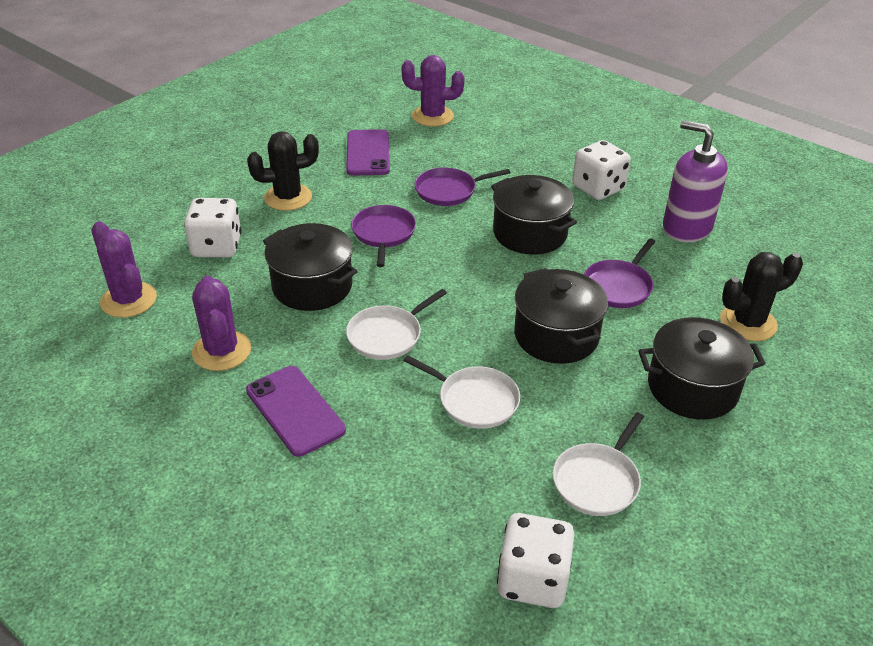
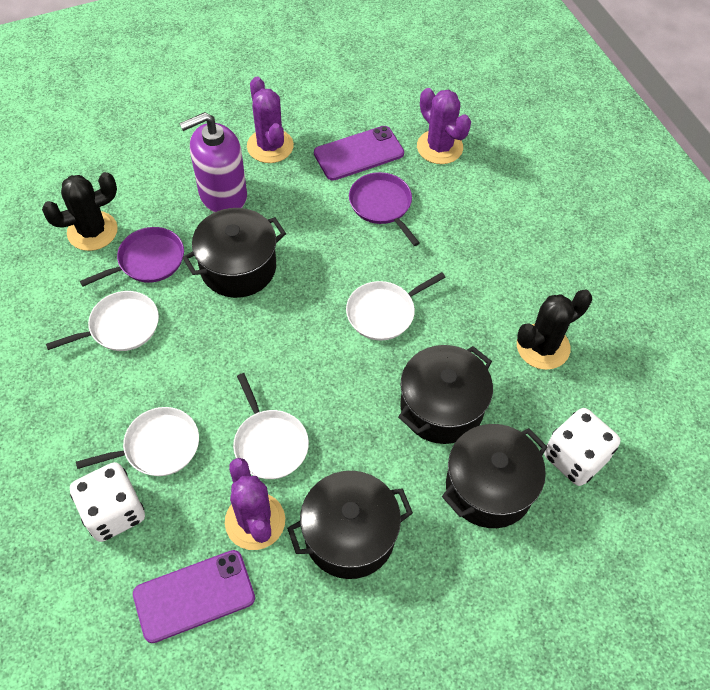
purple pan: [351,205,416,267] [415,168,510,206] [584,239,655,308] = 3 -> [80,227,184,286] [349,172,420,246] = 2
white dice: [184,198,242,257] [497,513,575,608] [572,140,631,200] = 3 -> [70,462,145,542] [544,408,620,486] = 2
white pan: [346,289,447,360] [403,355,520,429] [553,412,644,516] = 3 -> [46,291,159,351] [76,407,199,476] [233,373,309,479] [346,272,446,341] = 4

